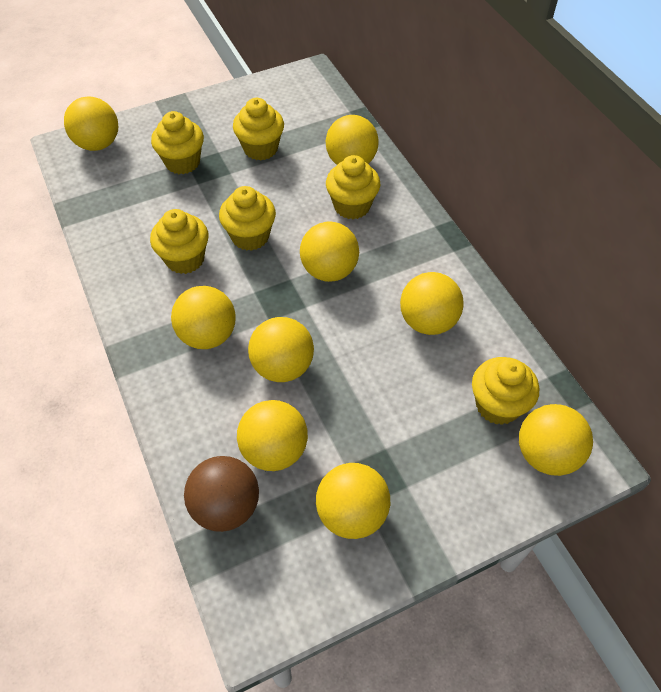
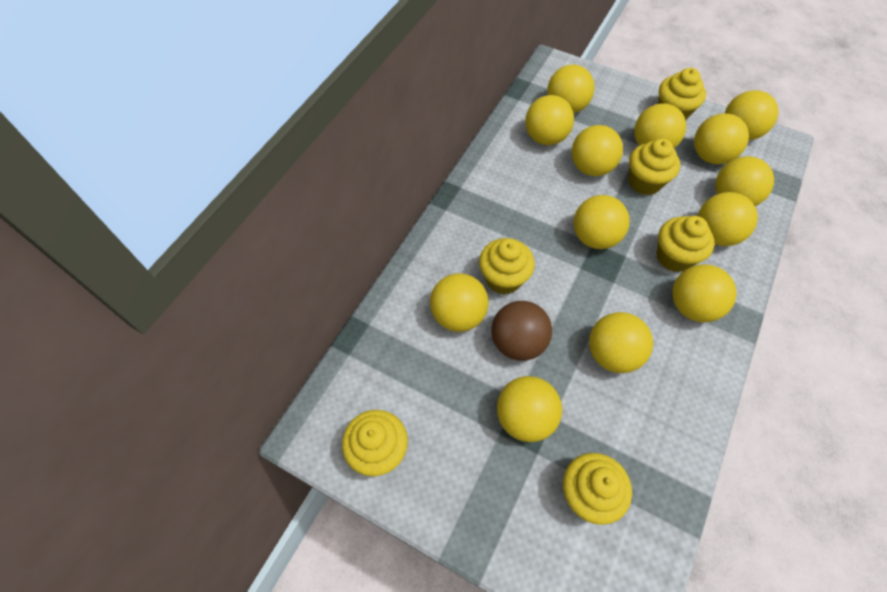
yellow ball: [64,96,118,151] [171,286,236,349] [237,400,308,471] [248,317,314,382] [300,221,359,282] [316,463,390,539] [326,115,379,165] [400,272,464,335] [519,404,593,476] = 9 -> [430,273,489,332] [497,376,562,442] [525,95,574,145] [547,64,595,113] [571,125,623,176] [573,195,630,249] [589,312,653,373] [634,103,686,148] [672,264,737,322] [694,113,749,164] [698,192,758,246] [715,156,774,206] [725,90,778,140] = 13

